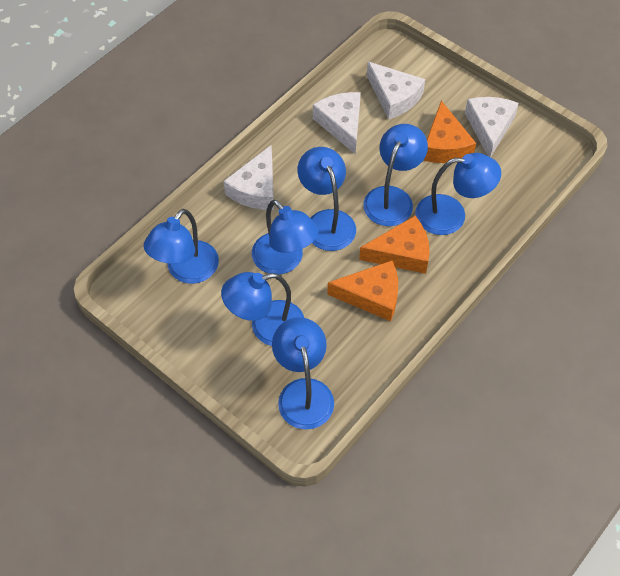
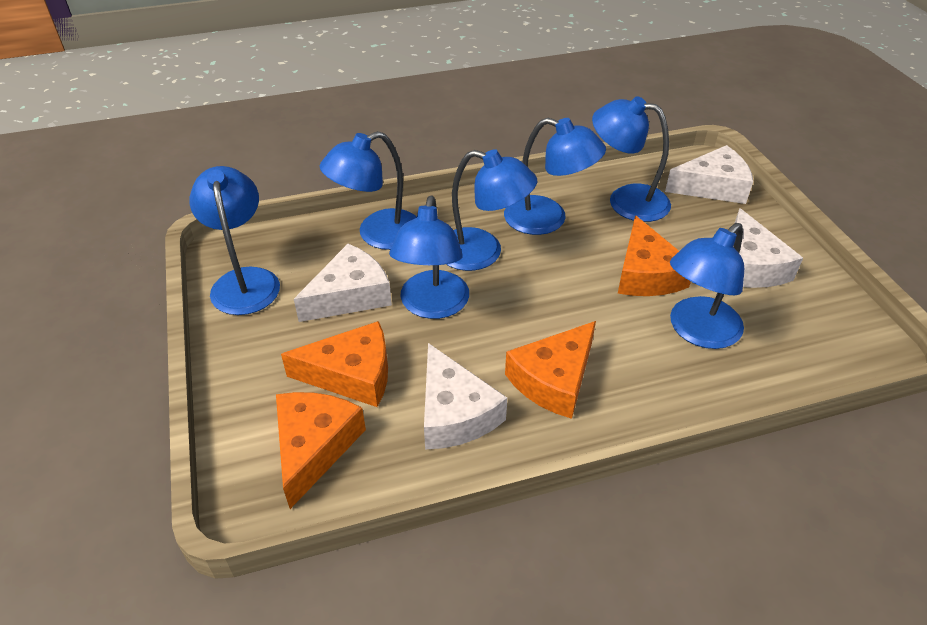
orange cheese: [327,261,398,321] [359,216,429,274] [423,101,476,163] = 3 -> [276,392,366,509] [281,321,388,407] [505,321,596,419] [618,215,691,296] = 4

